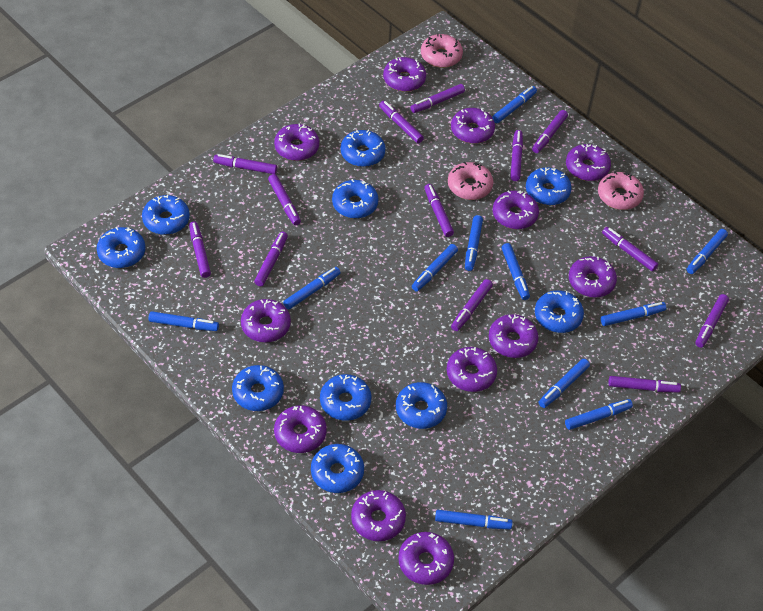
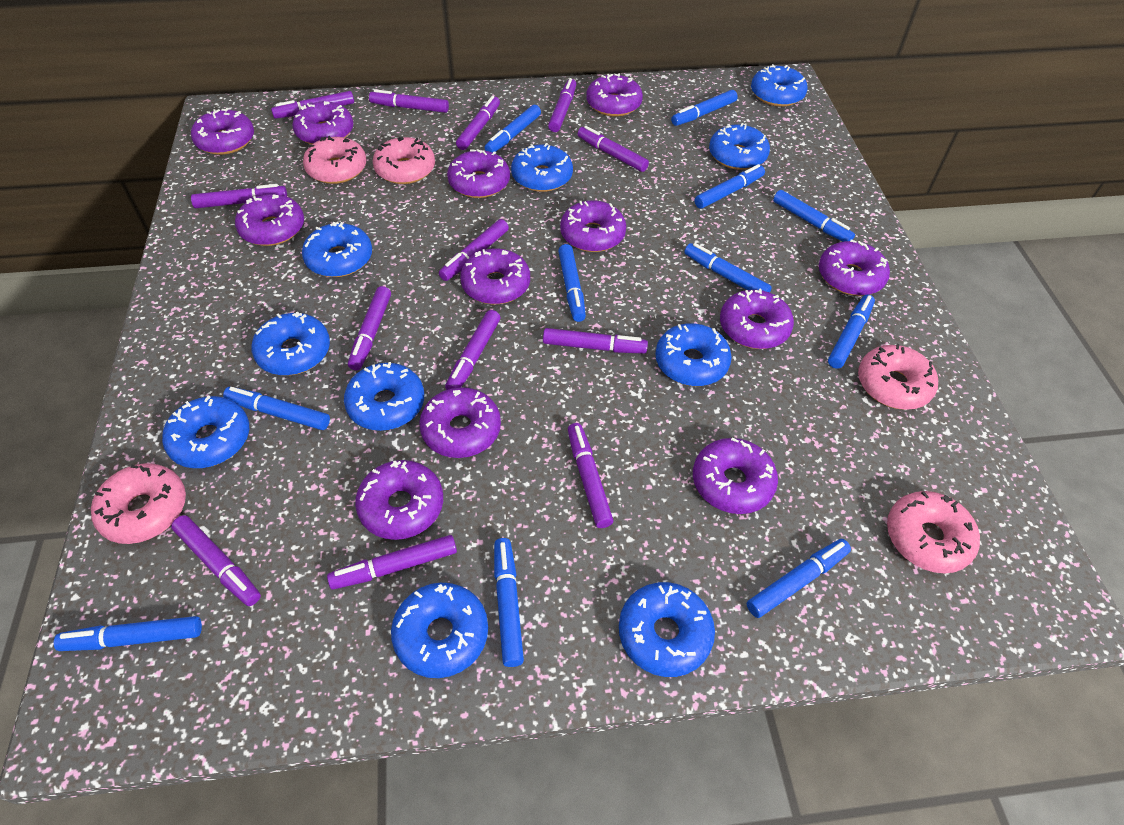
pink donut: [421,33,463,68] [448,162,493,200] [598,172,644,210] = 3 -> [91,463,186,544] [303,136,367,184] [372,137,435,184] [858,344,938,410] [887,491,980,574] = 5

